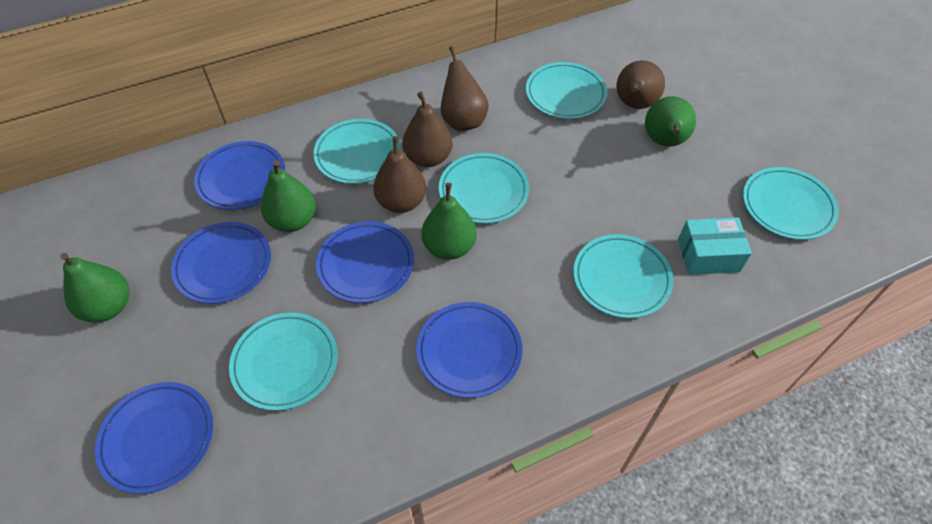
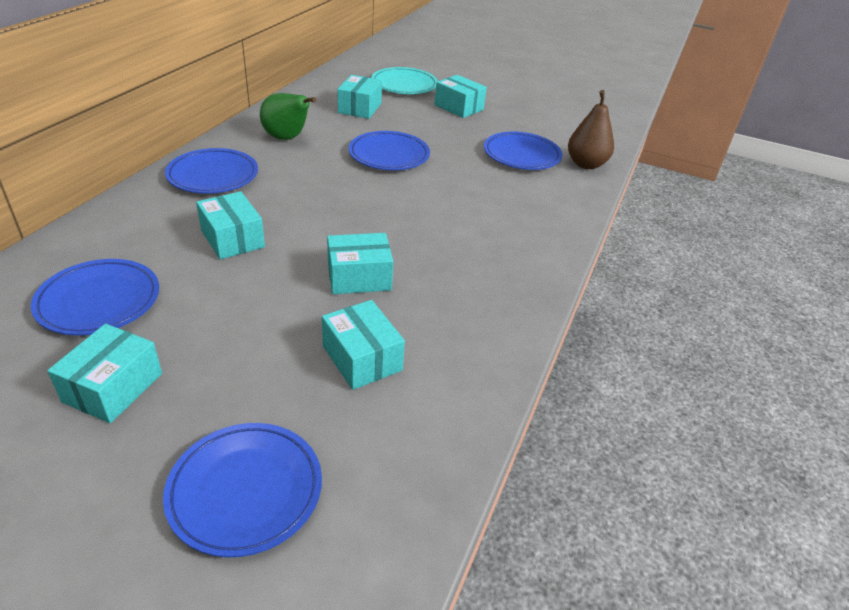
brown pear: [373,136,426,213] [402,92,453,167] [441,46,489,131] [617,60,665,109] = 4 -> [568,90,614,169] = 1
green pear: [60,253,129,322] [261,160,316,232] [422,183,477,260] [645,96,696,147] = 4 -> [260,93,317,140] = 1
turquoise box: [678,217,752,275] = 1 -> [47,324,162,423] [196,191,265,259] [322,300,405,390] [327,233,393,294] [337,75,382,119] [435,75,487,118] = 6
turquoise plate: [229,313,338,411] [313,119,401,184] [439,153,529,224] [526,62,607,119] [573,234,674,319] [743,167,839,240] = 6 -> [371,67,438,94] = 1

